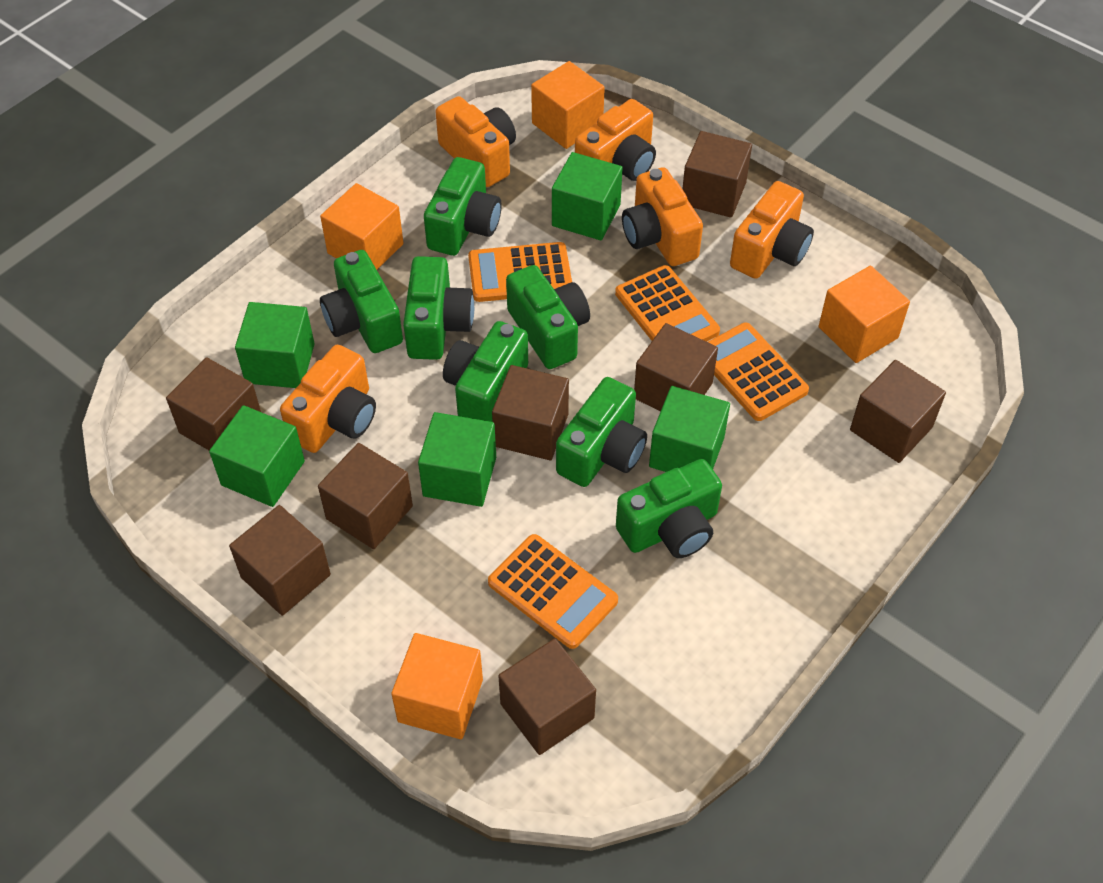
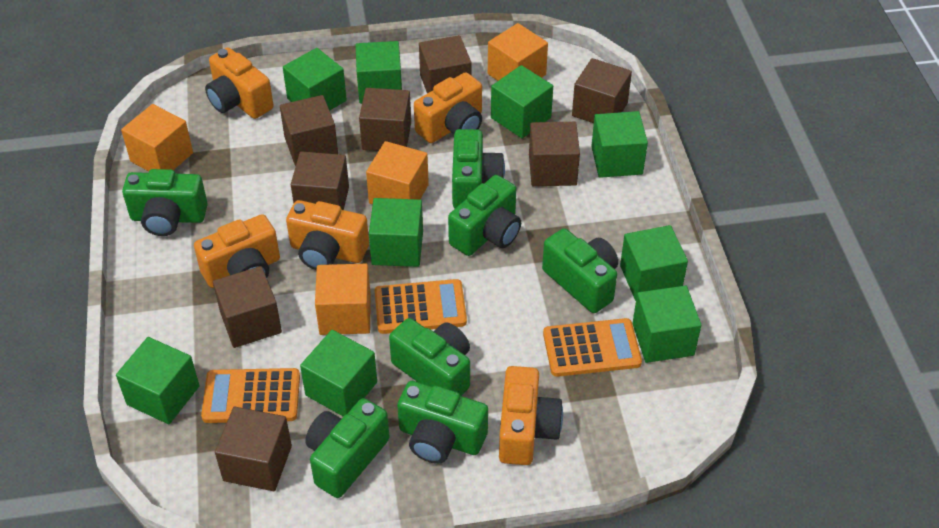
green cube: [209,405,305,507] [235,302,315,388] [418,412,496,507] [552,152,623,240] [649,386,730,472] = 5 -> [116,337,200,424] [283,48,347,110] [300,330,377,417] [356,41,402,104] [369,198,423,267] [491,65,553,139] [591,111,648,178] [620,225,688,301] [632,286,701,363] = 9
orange calculator: [468,242,572,302] [488,534,618,649] [615,265,720,342] [708,323,809,421] = 4 -> [201,368,300,423] [375,279,467,334] [543,318,642,377] = 3

